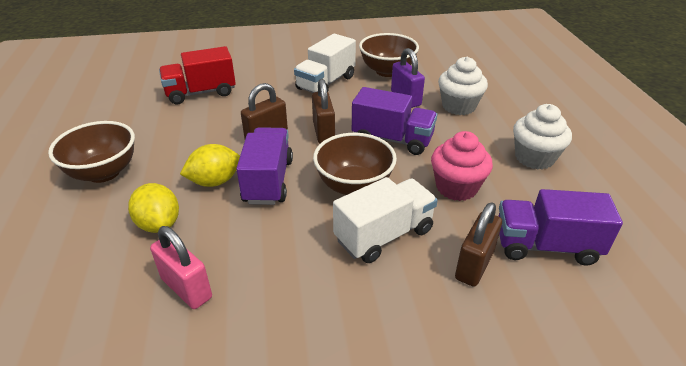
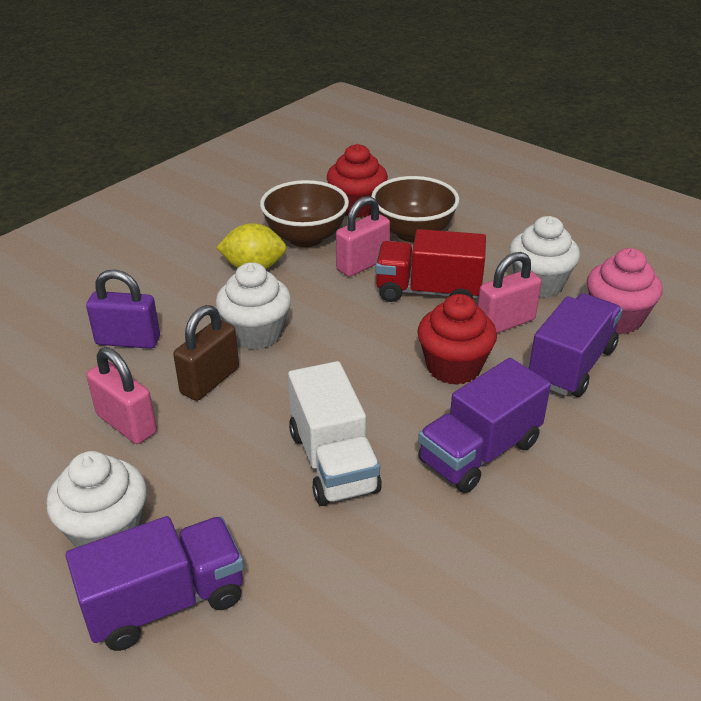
brown bowl: [48,121,135,183] [313,133,397,195] [359,33,419,77] = 3 -> [260,180,349,247] [371,176,459,242] = 2
brown padlock: [241,83,288,139] [312,79,335,144] [455,202,502,287] = 3 -> [173,305,239,401] = 1
pink padlock: [150,226,212,309] = 1 -> [86,347,157,444] [336,196,390,277] [478,252,542,333] = 3
red cupcake: none = 0 -> [327,144,388,218] [417,294,497,385] = 2
white cupcake: [438,57,488,115] [513,104,572,170] = 2 -> [46,451,147,547] [215,262,291,350] [509,216,580,298] = 3
white truck: [294,34,356,93] [333,177,438,263] = 2 -> [288,361,382,506] = 1
yellow lemon: [128,183,179,233] [180,144,240,187] = 2 -> [216,223,287,269] = 1

